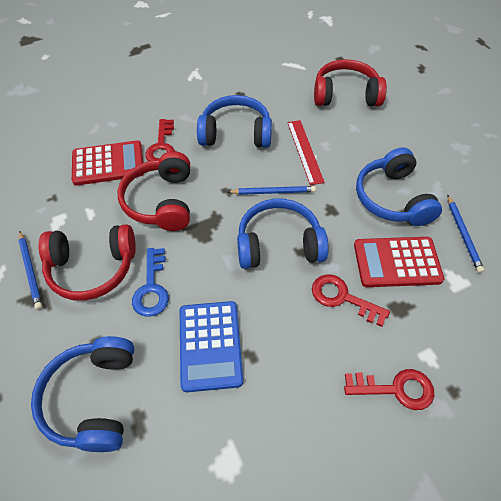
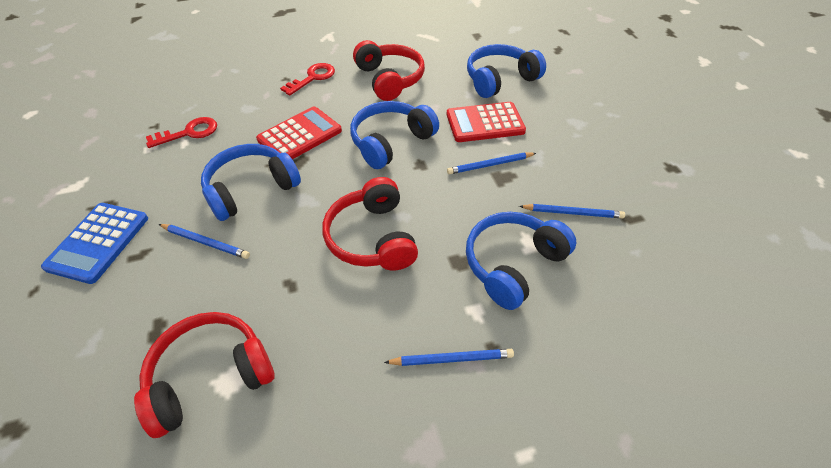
blue key: [132,248,169,317] = 1 -> none = 0
blue pencil: [18,231,43,310] [228,186,316,195] [448,195,484,273] = 3 -> [159,224,250,259] [384,349,514,366] [447,153,536,174] [519,204,625,218] = 4
red key: [145,119,175,161] [312,274,390,327] [344,369,434,410] = 3 -> [146,117,217,148] [280,63,335,96] = 2
red ruler: [287,120,325,185] = 1 -> none = 0

